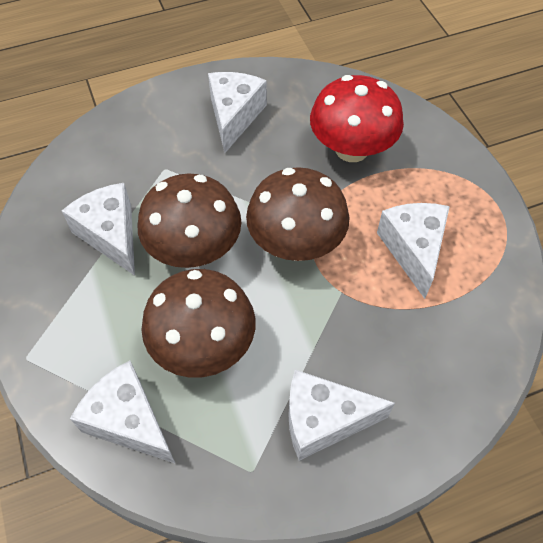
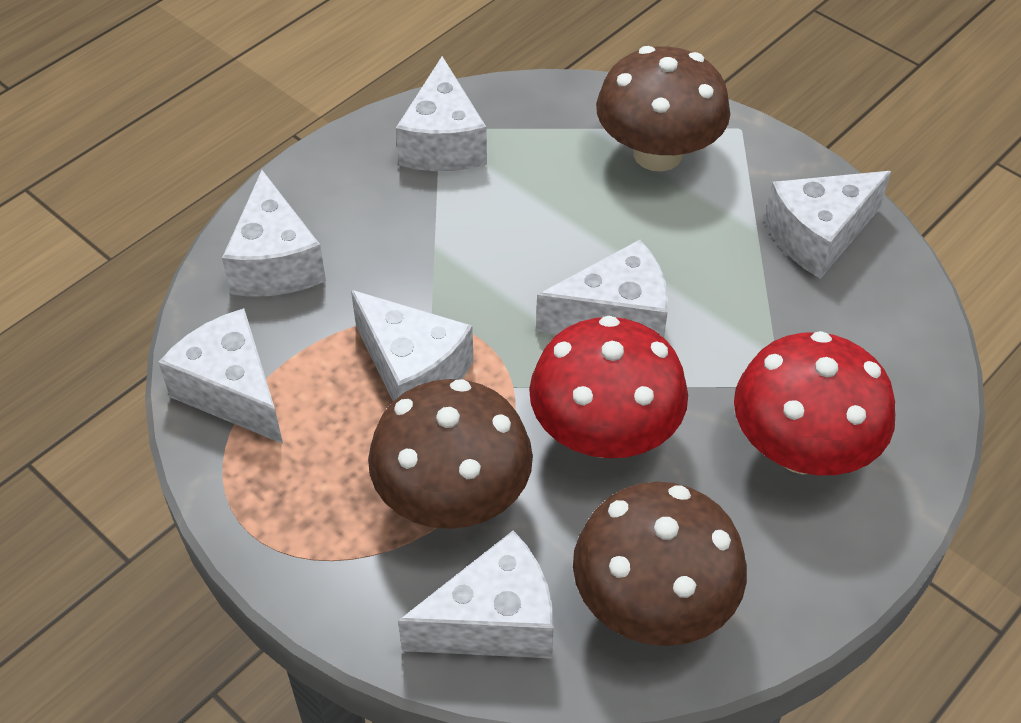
red mushroom: [310,75,404,162] = 1 -> [529,316,688,458] [734,331,895,475] = 2
white cheese: [62,183,135,276] [70,361,175,463] [208,72,267,153] [288,370,395,461] [377,203,450,299] = 5 -> [158,308,283,444] [222,170,326,297] [351,290,474,401] [396,56,487,171] [398,530,554,659] [536,240,668,338] [765,171,891,279] = 7

